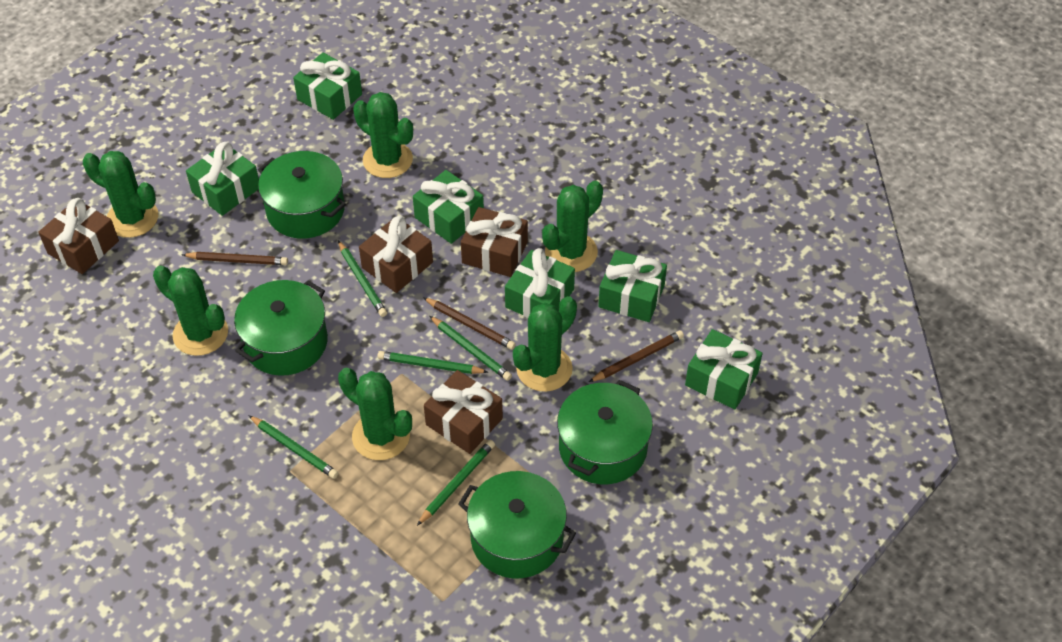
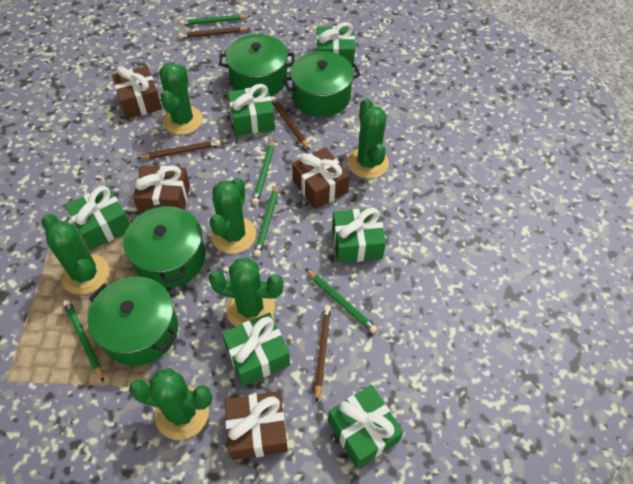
brown pencil: [182,252,288,265] [423,297,516,350] [589,330,684,382] = 3 -> [137,140,221,159] [178,27,251,39] [271,96,310,150] [315,305,331,402] = 4

